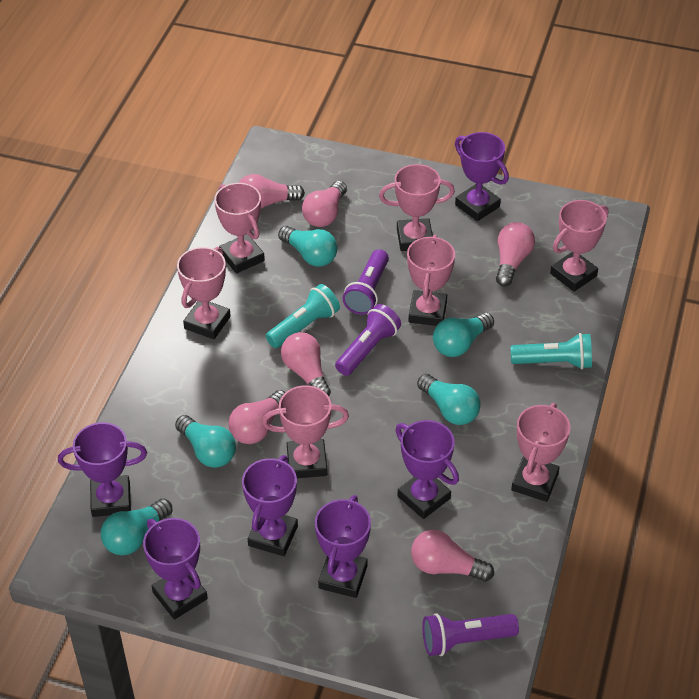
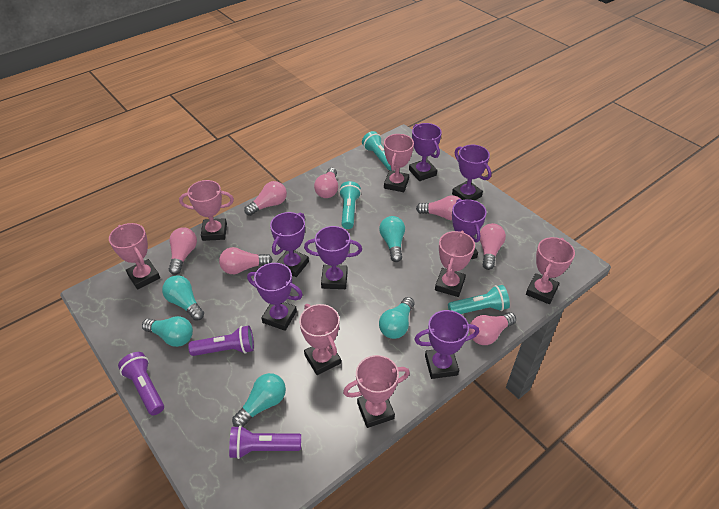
pink light bulb: [228,390,286,444] [238,174,305,209] [281,332,331,396] [302,181,347,227] [411,530,494,582] [496,222,535,287] = 6 -> [169,227,197,275] [219,247,273,274] [244,181,287,216] [314,168,338,198] [416,195,461,220] [469,312,516,345] [480,223,506,270] = 7
purple trophy: [58,422,147,517] [143,518,208,620] [242,455,298,556] [315,495,371,598] [395,420,459,519] [455,132,509,221] = 6 -> [247,263,303,331] [270,212,309,277] [304,226,362,289] [409,123,442,181] [414,310,479,379] [452,145,491,200] [452,199,487,259] = 7
turquoise flashlight: [266,284,340,348] [510,333,592,369] = 2 -> [339,181,361,229] [362,131,391,170] [448,285,510,314] = 3

